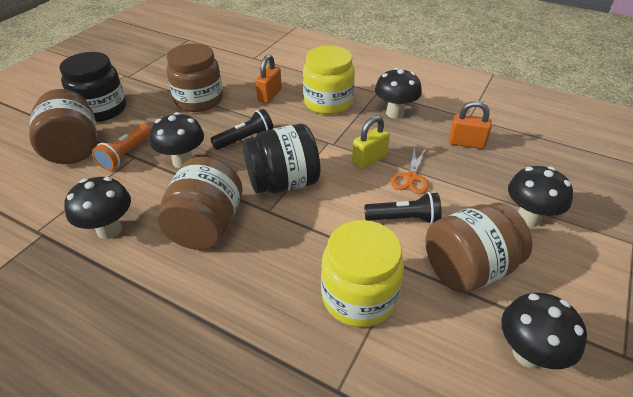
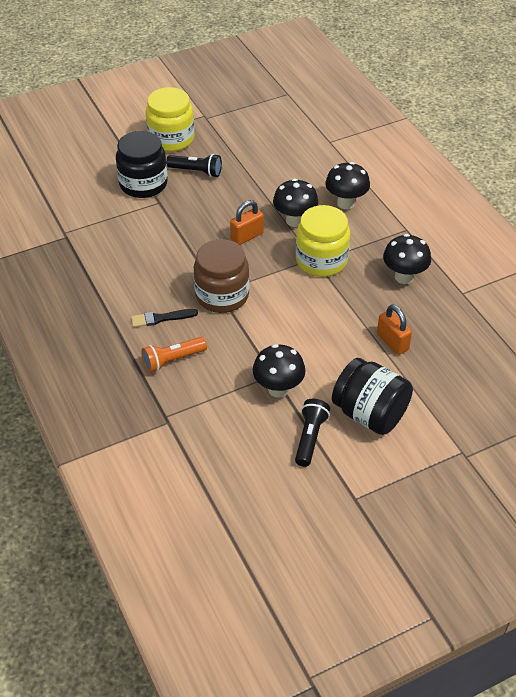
black brush: none = 0 -> [131,309,198,328] = 1
black mushroom: [64,177,131,239] [150,112,204,168] [375,68,422,119] [501,293,587,369] [508,166,573,227] = 5 -> [253,344,306,398] [273,179,318,227] [325,162,370,209] [383,234,431,284] = 4
brown jar: [29,89,97,164] [157,157,242,250] [166,44,223,112] [425,203,533,293] = 4 -> [194,239,249,313] = 1
orange scissors: [391,146,429,194] = 1 -> none = 0
yellow padlock: [352,116,390,169] = 1 -> none = 0

